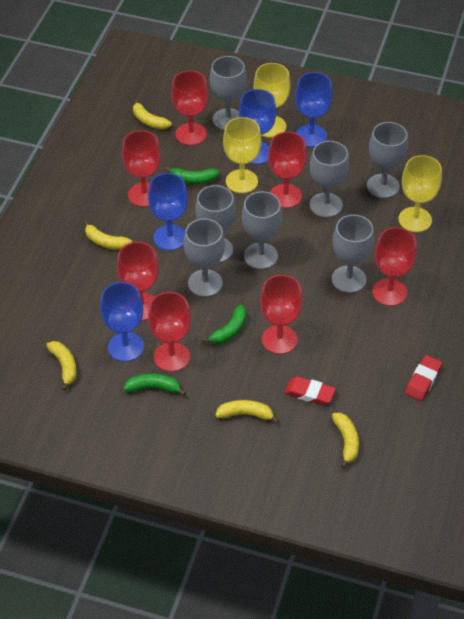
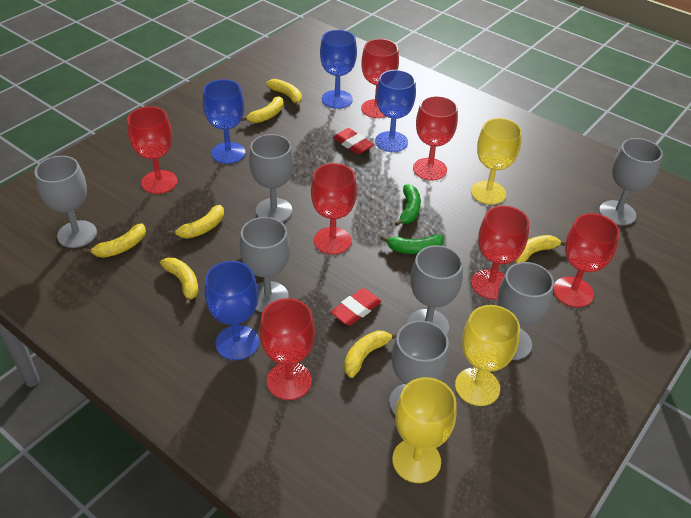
green banana: [123,374,186,396] [165,166,220,184] [202,305,247,344] = 3 -> [380,234,444,254] [395,184,421,226] = 2
yellow banana: [46,341,77,391] [84,220,132,250] [133,99,172,130] [215,400,279,423] [332,413,359,468] = 5 -> [83,224,146,258] [160,258,198,306] [168,205,224,239] [241,96,283,123] [266,79,302,107] [344,330,398,378] [514,235,566,263] = 7

